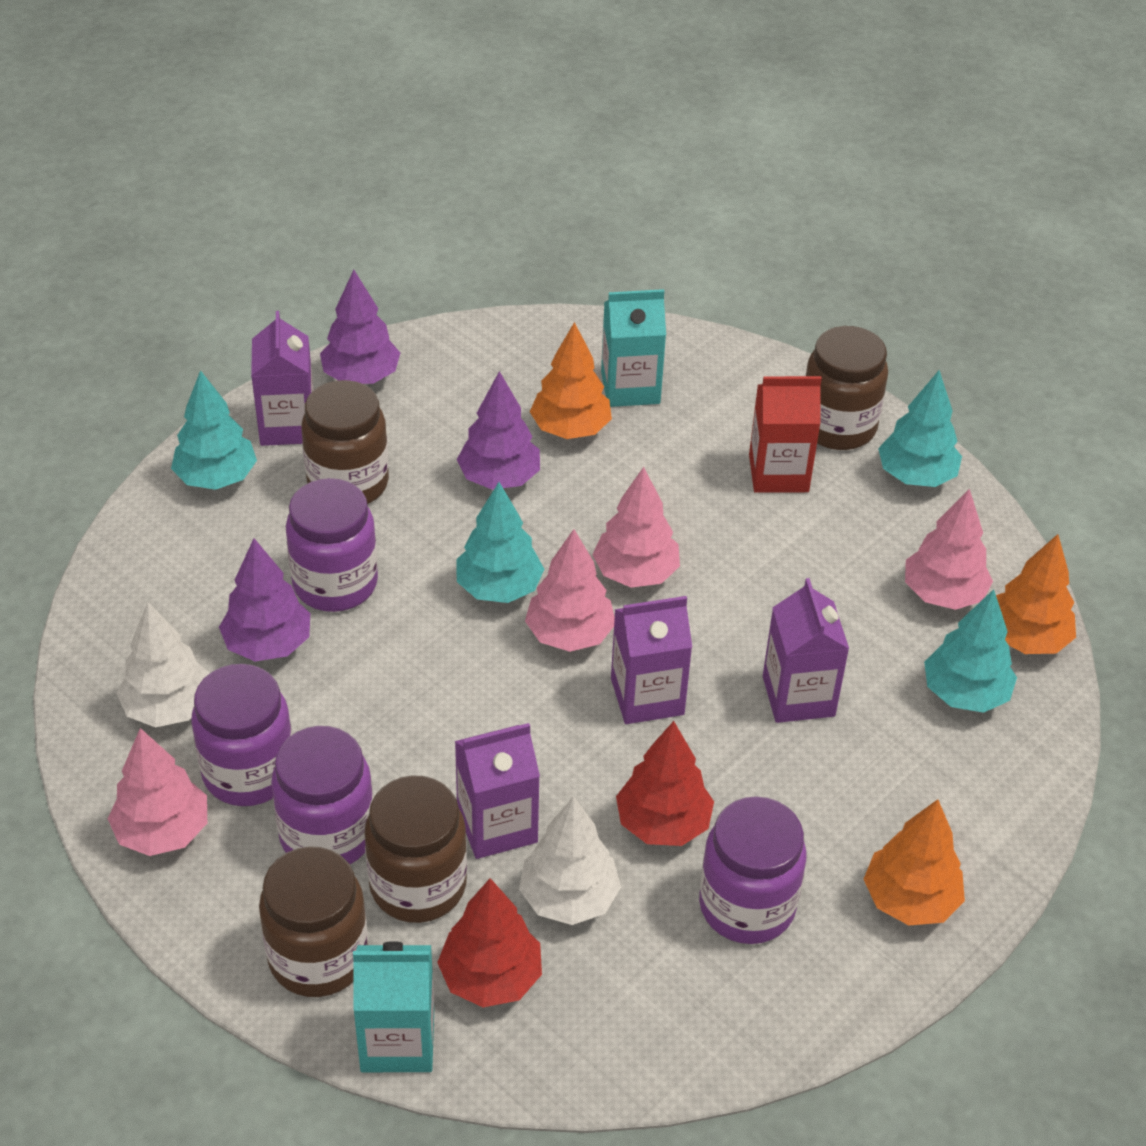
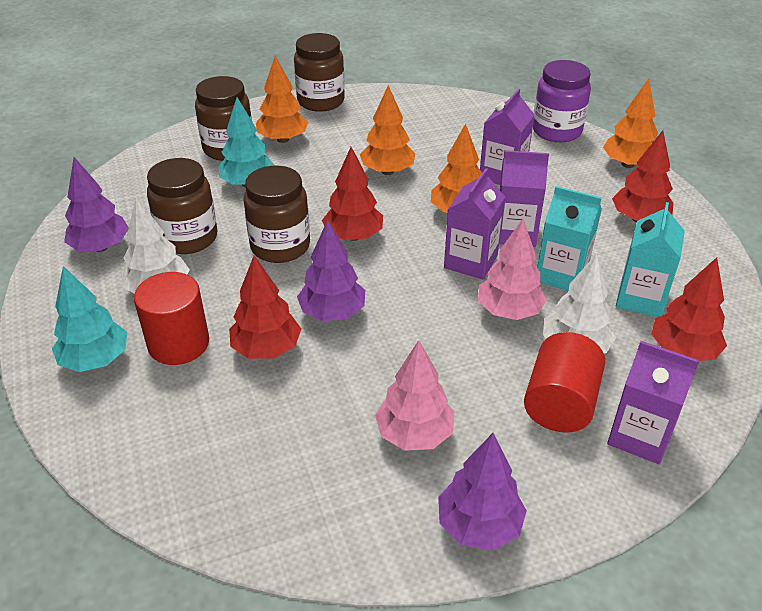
orange tree: [530,322,612,439] [864,799,965,925] [996,534,1076,654] = 3 -> [256,56,309,143] [360,85,415,175] [431,123,482,213] [603,79,658,168] = 4
pink tree: [108,728,207,856] [525,529,615,652] [592,467,680,588] [905,489,993,610] = 4 -> [375,340,454,451] [478,219,547,320] = 2
purple jar: [191,664,292,806] [271,726,373,864] [286,478,378,612] [699,796,806,944] = 4 -> [533,60,591,142] = 1
red carton: [749,376,822,493] = 1 -> none = 0
red cylinder: none = 0 -> [134,272,209,365] [524,332,605,432] = 2
red tree: [437,878,542,1007] [616,721,714,846] = 2 -> [229,255,301,359] [322,147,383,241] [612,130,674,223] [651,257,727,361] = 4
turquoise tree: [171,370,257,490] [457,482,544,603] [878,370,962,487] [924,589,1017,713] = 4 -> [52,266,127,372] [219,97,275,187] = 2

